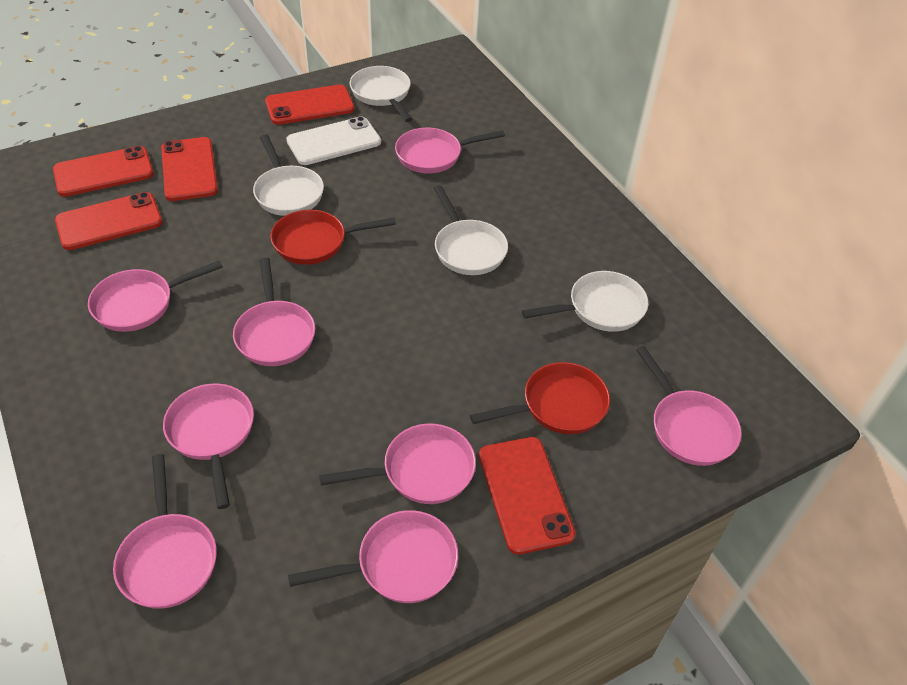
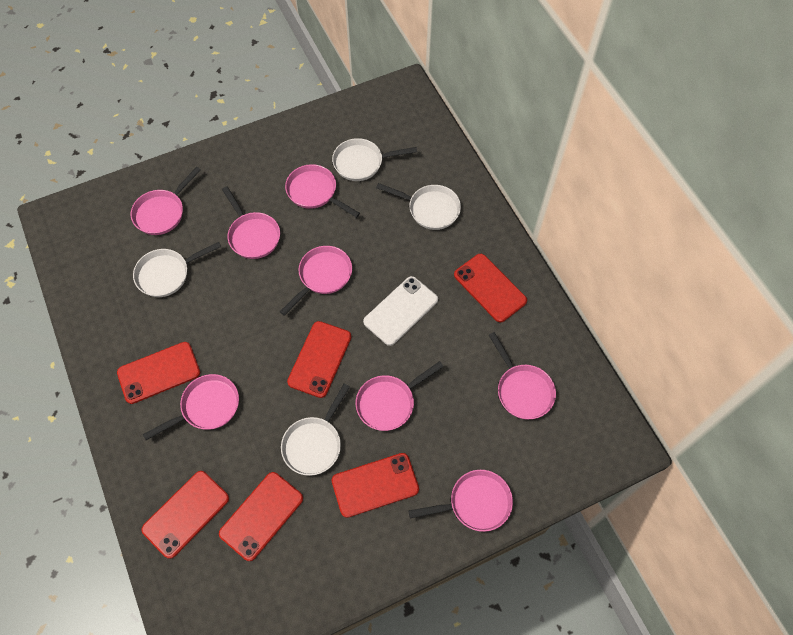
red pan: [271,210,396,265] [470,362,610,434] = 2 -> none = 0
red phone: [53,146,154,197] [55,192,163,250] [161,137,218,201] [265,85,355,125] [479,437,576,555] = 5 -> [117,342,200,404] [141,471,229,559] [219,472,303,561] [287,321,351,398] [332,453,419,518] [454,254,527,322] = 6

